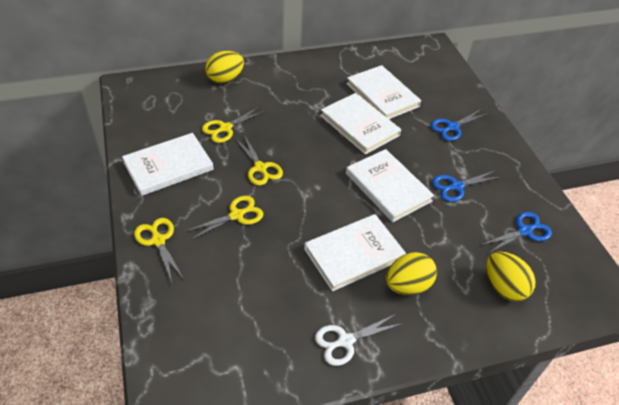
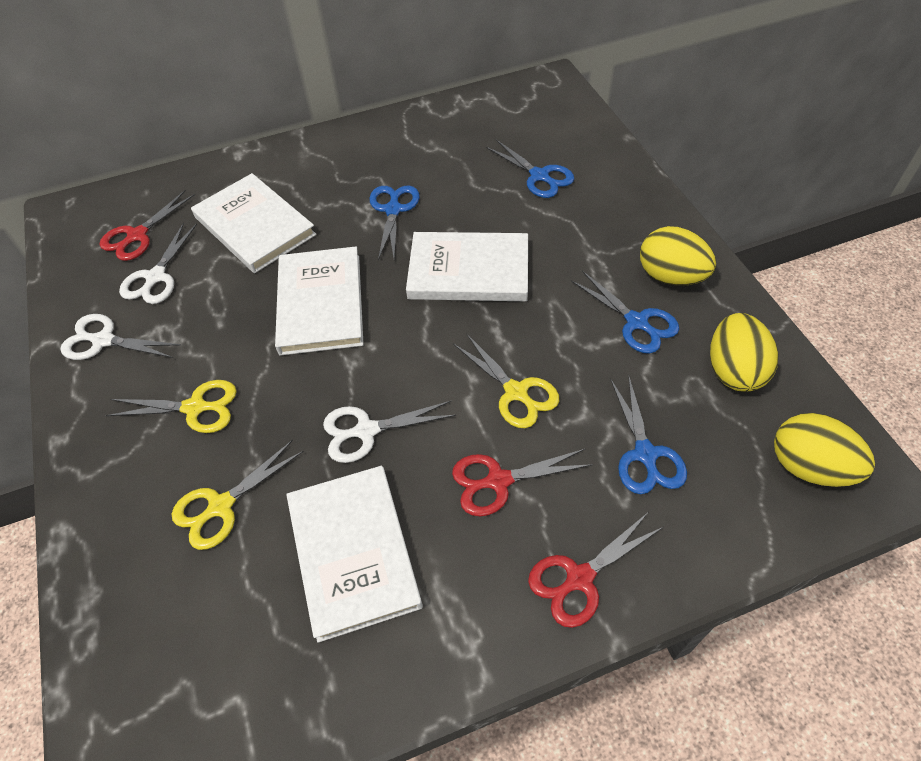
blue scissors: [430,109,489,141] [432,170,501,202] [481,212,552,254] = 3 -> [370,186,420,260] [486,140,574,198] [571,271,679,354] [610,375,687,494] = 4
red scissors: none = 0 -> [100,190,195,261] [452,449,593,517] [528,513,663,628] = 3
white book: [122,133,214,196] [304,214,406,292] [320,93,401,155] [346,65,421,119] [346,149,434,222] = 5 -> [191,173,317,273] [275,246,364,356] [286,466,423,643] [406,232,528,301] = 4
white scissors: [315,314,403,366] = 1 -> [60,314,181,360] [119,223,197,304] [323,400,456,463] = 3
yellow scissors: [134,218,184,282] [185,196,263,240] [202,106,265,143] [235,135,283,186] = 4 -> [106,380,237,433] [172,440,304,550] [453,333,559,428] = 3

